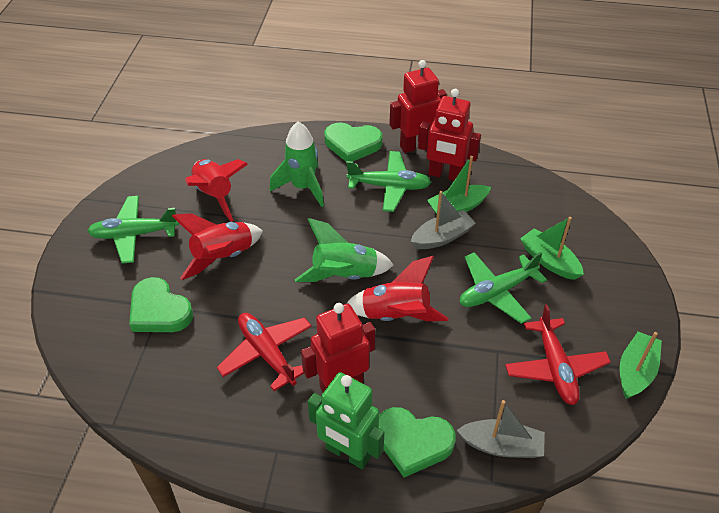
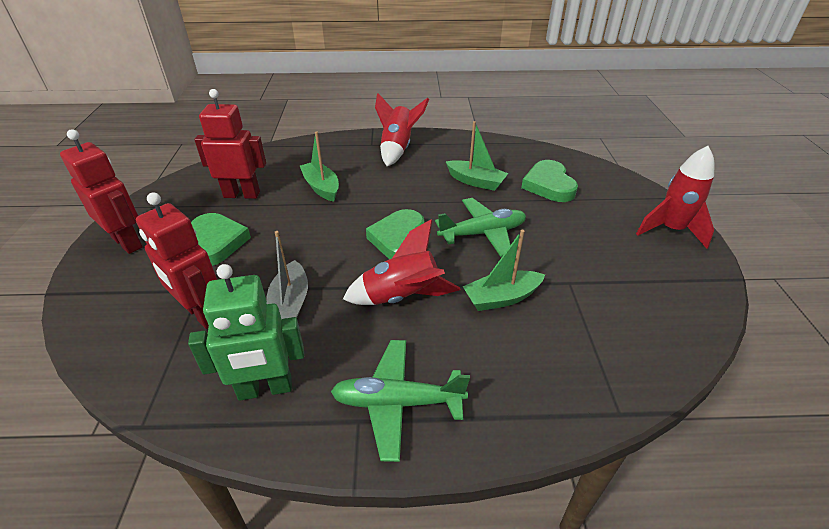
green plane: [87,196,179,264] [346,151,431,212] [460,252,547,324] = 3 -> [331,340,470,462] [435,198,526,257] = 2
green rocket: [270,122,324,207] [295,218,394,282] = 2 -> none = 0
grey boat: [410,191,476,249] [457,400,545,458] = 2 -> [266,231,308,319] = 1
red plane: [217,313,312,391] [505,304,611,405] = 2 -> none = 0

